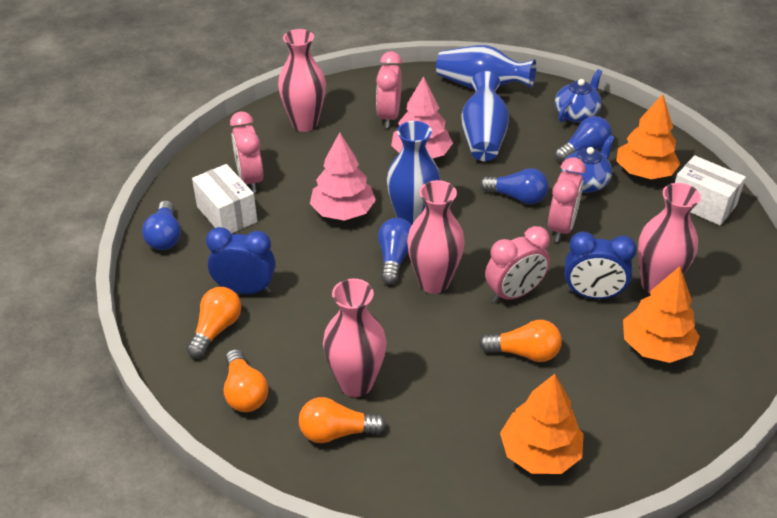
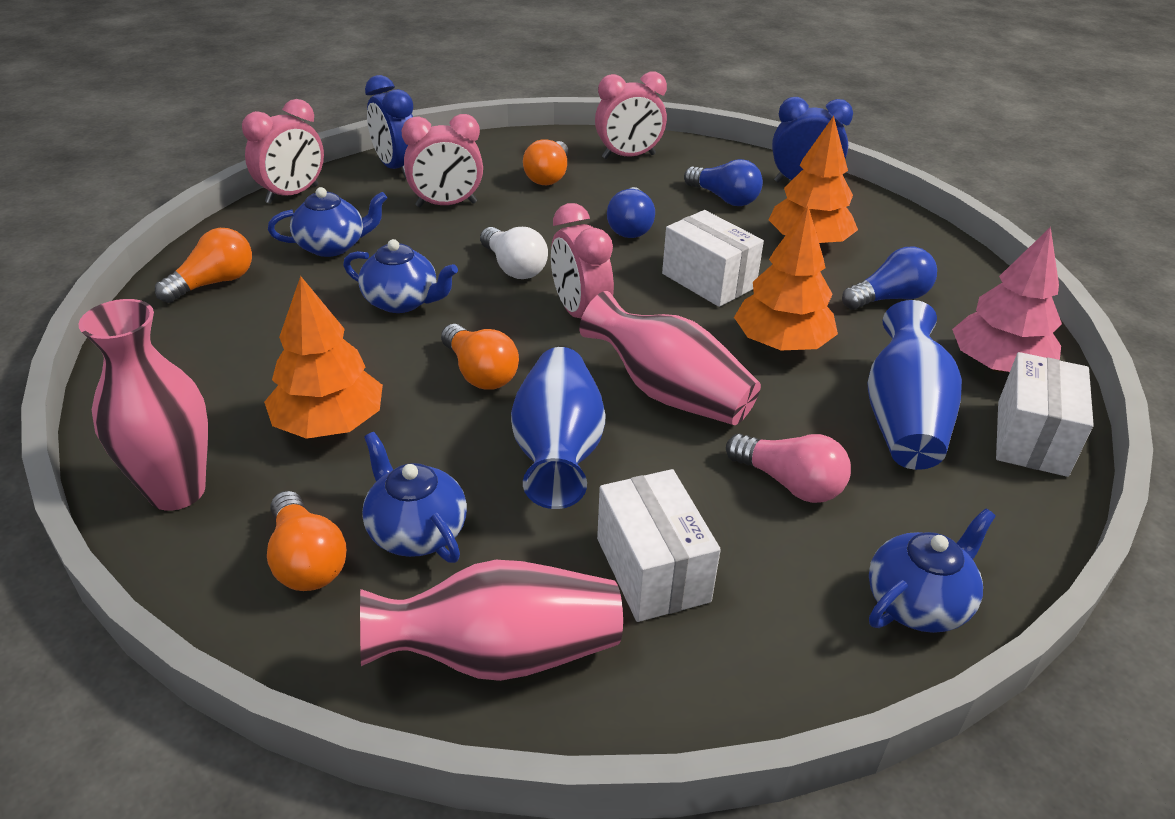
blue light bulb: [142,201,181,250] [378,218,412,284] [480,168,549,204] [555,116,612,162] = 4 -> [607,187,655,238] [684,159,763,206] [842,246,937,310] = 3
blue teapot: [555,69,602,122] [562,135,615,193] = 2 -> [268,187,387,257] [343,239,458,313] [362,432,467,563] [869,508,995,633] = 4
blue vase: [387,121,440,224] [436,45,536,89] [461,71,509,161] = 3 -> [511,347,606,509] [868,300,962,470] = 2
pink light bulb: none = 0 -> [726,434,851,503] = 1
pink tree: [310,132,376,221] [391,76,453,159] = 2 -> [952,227,1062,372] = 1
pink vase: [278,29,326,132] [323,279,387,397] [407,180,465,294] [638,183,701,294] = 4 -> [78,299,208,511] [360,560,623,681] [579,291,761,425] = 3
white box: [192,164,257,234] [675,155,746,226] = 2 -> [597,469,721,622] [662,210,764,307] [996,352,1094,477] = 3
white light bulb: none = 0 -> [480,227,548,279] = 1

